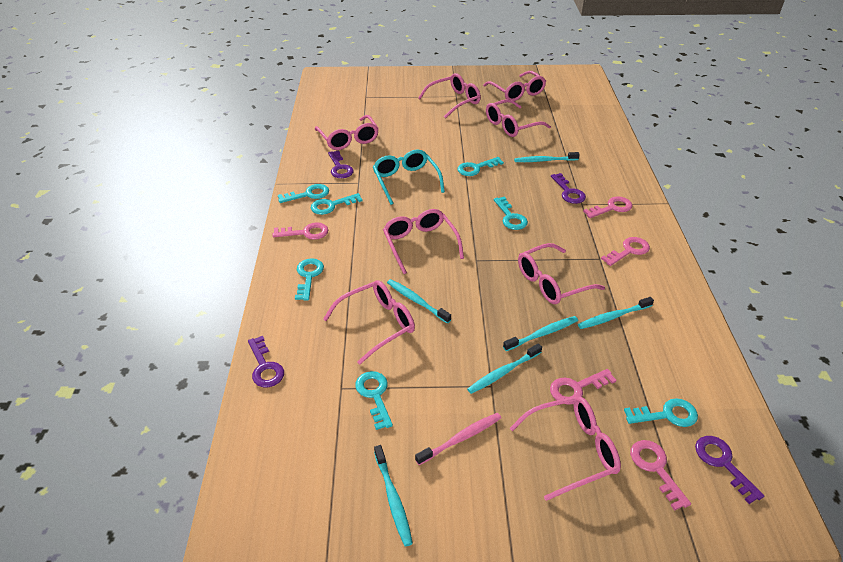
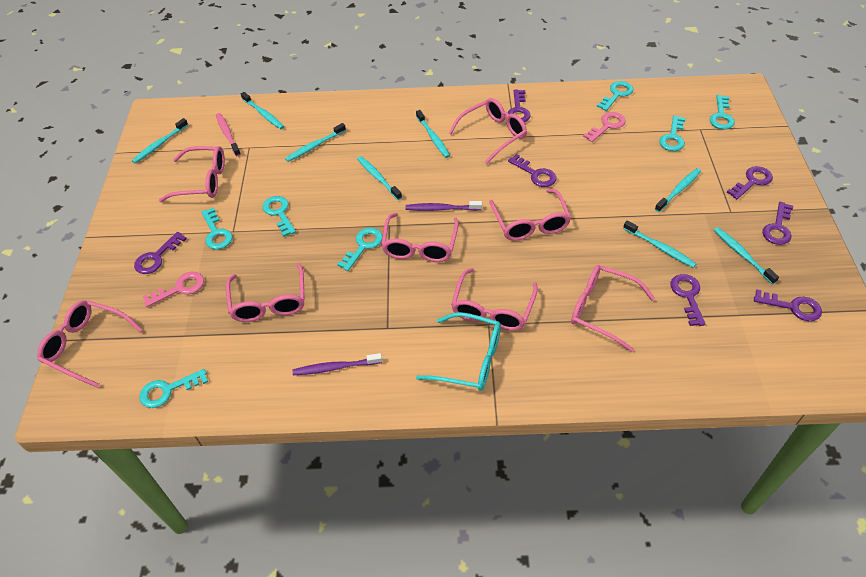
pink key: [273,222,328,240] [550,369,616,405] [583,196,633,218] [601,237,650,266] [630,440,691,511] = 5 -> [142,272,204,307] [583,112,626,142] = 2
purple key: [248,336,284,387] [328,150,353,178] [551,173,586,204] [695,436,764,504] = 4 -> [134,232,187,274] [507,90,531,122] [508,154,557,187] [670,274,705,326] [727,166,773,199] [754,289,822,321] [762,202,793,245] = 7
purple toothbrush: none = 0 -> [292,353,382,375] [406,201,482,211] = 2
turquoise toothbrush: [374,445,413,547] [387,279,451,323] [467,343,542,394] [503,316,578,351] [514,152,580,162] [578,297,654,329] = 6 -> [132,118,188,163] [241,92,284,129] [285,123,346,162] [357,156,402,200] [416,110,450,158] [623,220,697,268] [655,168,701,212] [714,227,779,284] = 8

